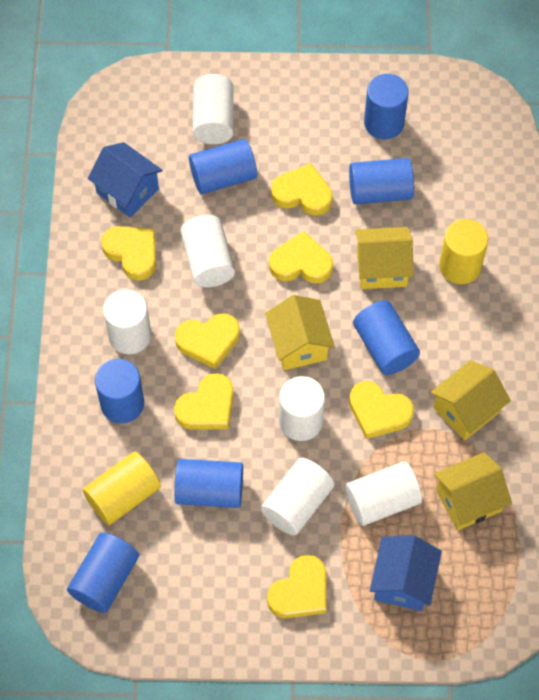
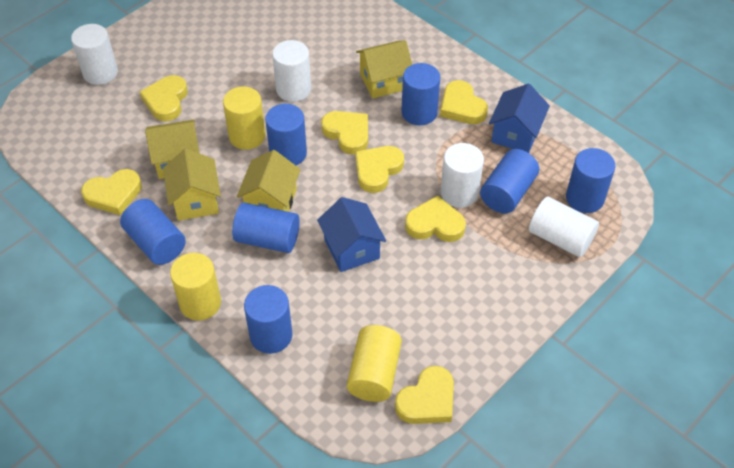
white cylinder: [103,289,151,354] [180,215,235,288] [193,74,234,144] [261,458,335,536] [279,376,325,441] [345,461,422,526] = 6 -> [71,24,118,85] [272,40,311,102] [440,143,484,208] [529,197,599,257] = 4
yellow cylinder: [83,452,161,525] [439,219,488,284] = 2 -> [170,253,221,321] [223,86,265,150] [347,325,402,402] = 3

